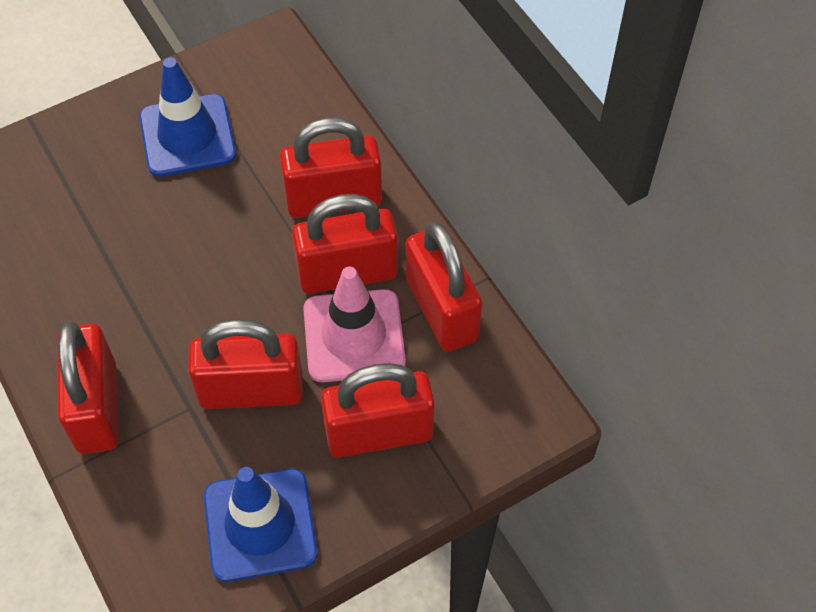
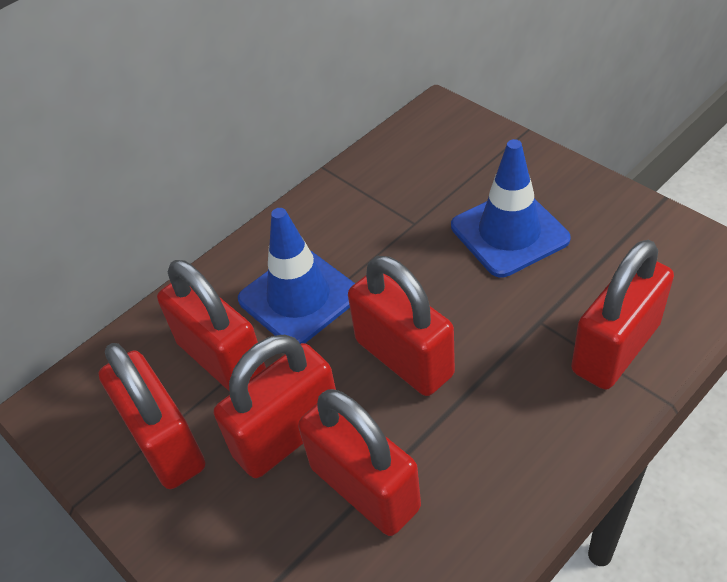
pink traffic cone: [303,267,406,382] = 1 -> none = 0

